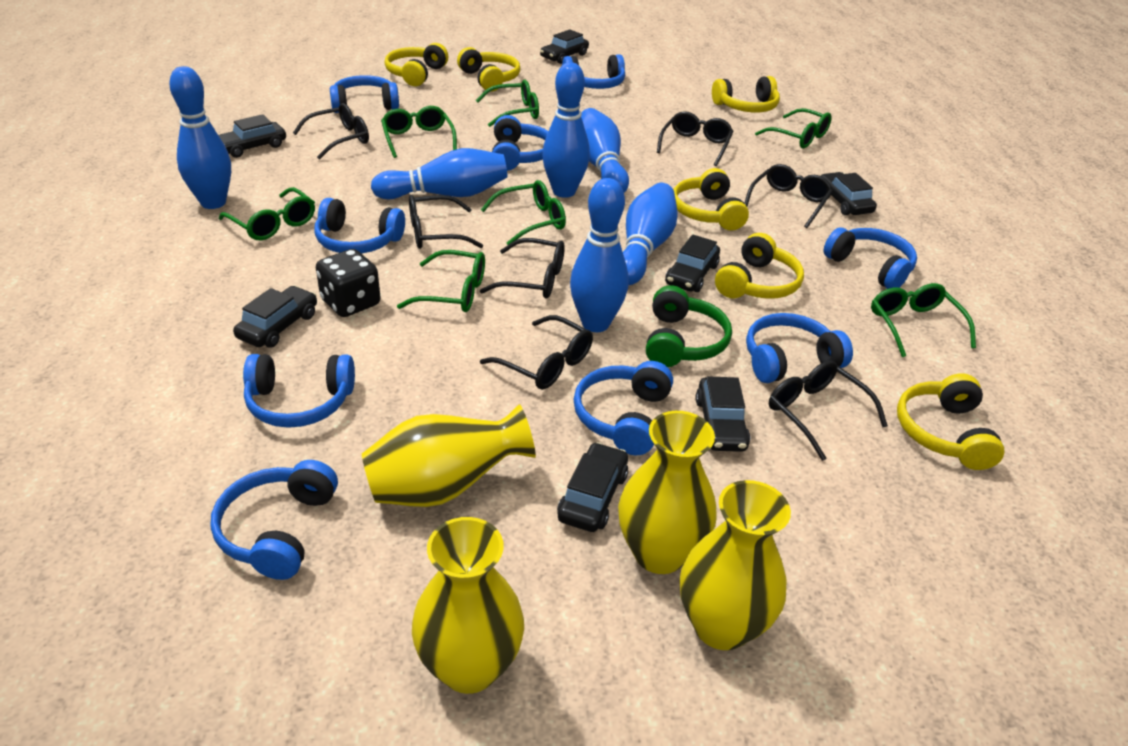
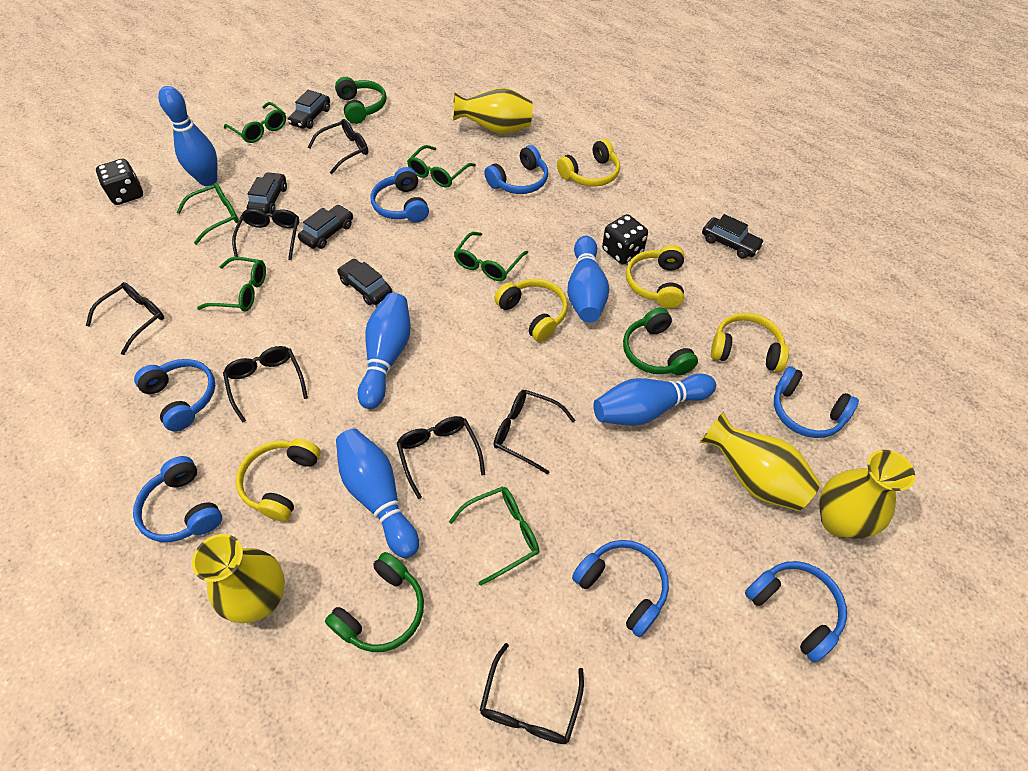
black car: [218,114,286,158] [233,286,317,348] [540,29,589,64] [557,442,628,532] [665,234,720,292] [695,376,750,452] [820,172,877,215] = 7 -> [247,172,287,214] [288,90,330,129] [298,205,353,249] [337,259,392,305] [702,214,764,259] = 5
black dice: [316,249,381,317] = 1 -> [96,159,143,205] [602,214,648,264] = 2
blue bowling pin: [169,66,231,209] [371,148,508,199] [542,62,590,198] [570,178,629,332] [581,108,629,193] [623,183,678,285] = 6 -> [158,86,217,186] [336,429,419,558] [358,293,411,409] [567,236,609,323] [593,374,716,426] = 5
blue headphones: [210,460,338,580] [243,354,355,428] [314,198,405,254] [330,75,399,113] [492,115,548,171] [562,55,625,89] [573,361,673,455] [746,313,853,383] [824,228,917,289] = 9 -> [133,456,222,542] [134,359,215,431] [370,167,429,222] [484,145,548,194] [572,540,669,637] [745,561,847,663] [774,366,859,438] = 7
green glasses: [219,187,315,240] [381,106,457,158] [397,250,485,312] [476,80,539,127] [481,180,566,245] [755,108,832,148] [871,283,976,357] = 7 -> [177,183,239,244] [197,257,266,312] [224,102,286,143] [407,145,476,188] [449,486,539,586] [454,232,528,281] = 6
green headphones: [646,285,732,367] = 1 -> [325,552,424,652] [335,77,386,124] [623,307,698,376] = 3
yellow headphones: [385,43,448,86] [457,47,520,92] [673,168,749,231] [712,76,780,112] [715,233,804,299] [897,373,1005,470] = 6 -> [236,438,321,521] [494,279,568,342] [557,139,620,187] [626,245,684,309] [711,313,789,372] = 5

